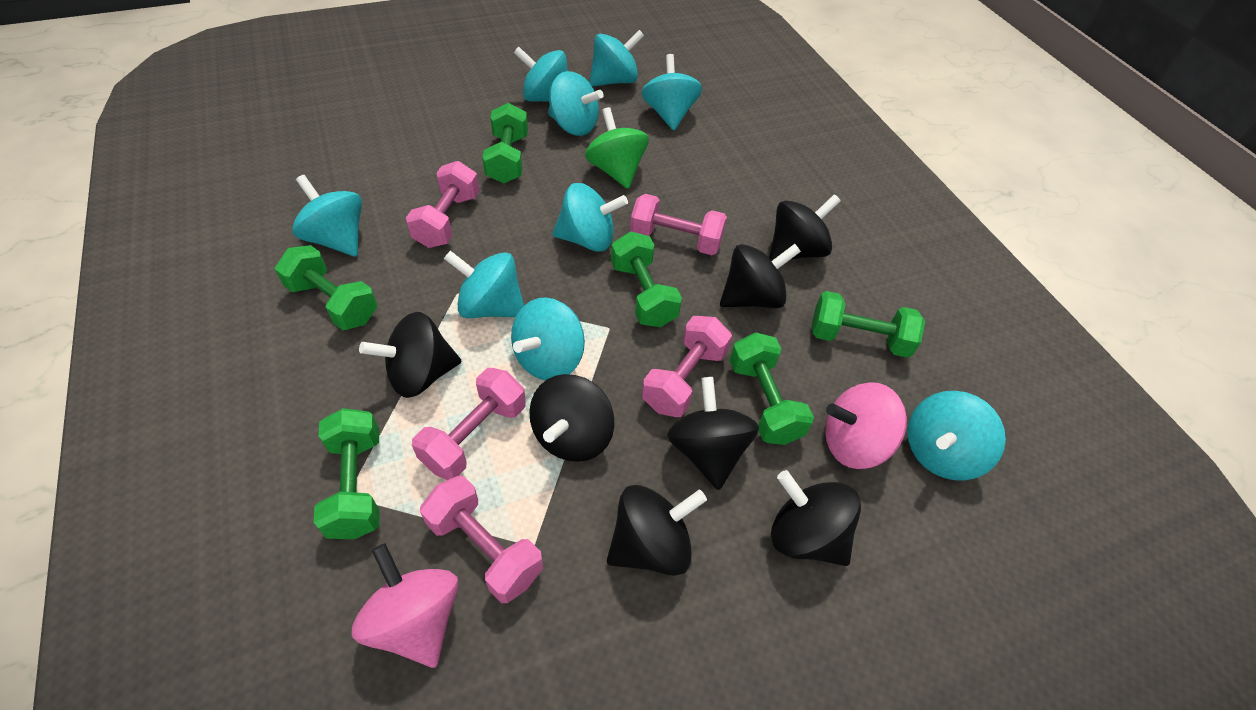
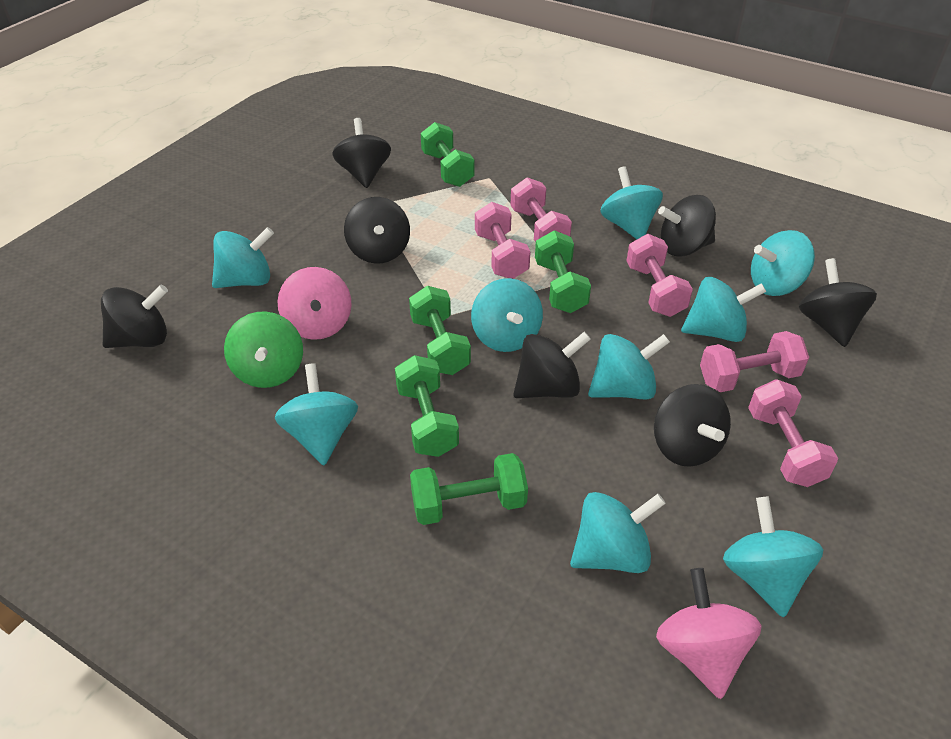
green dumbbell: [275,245,377,330] [314,408,379,539] [482,103,528,183] [611,232,682,327] [730,332,814,445] [812,291,925,358] = 6 -> [395,355,459,457] [409,286,471,375] [410,453,528,525] [421,122,474,187] [535,230,591,313] = 5

